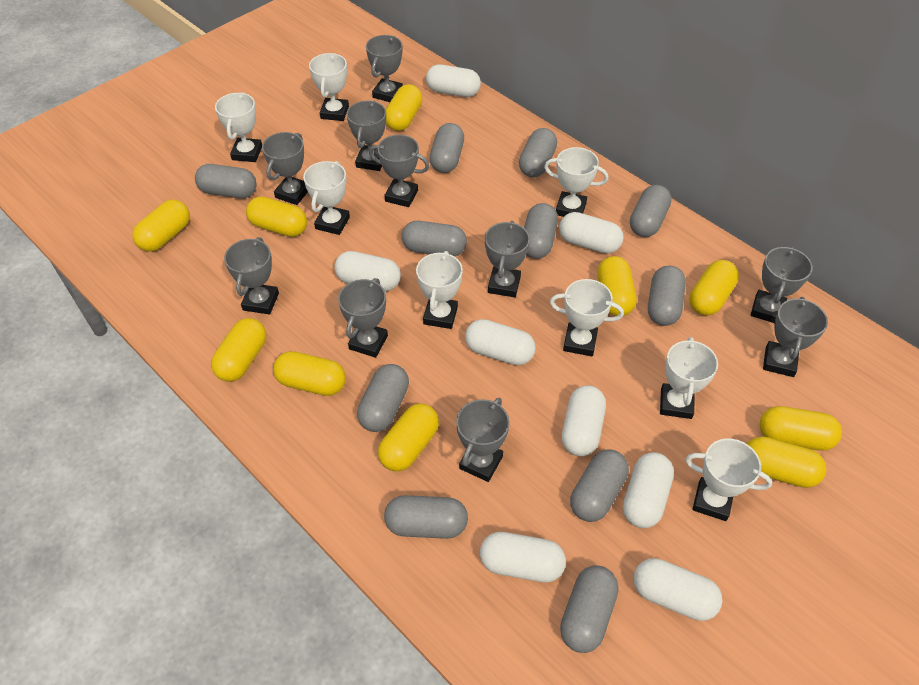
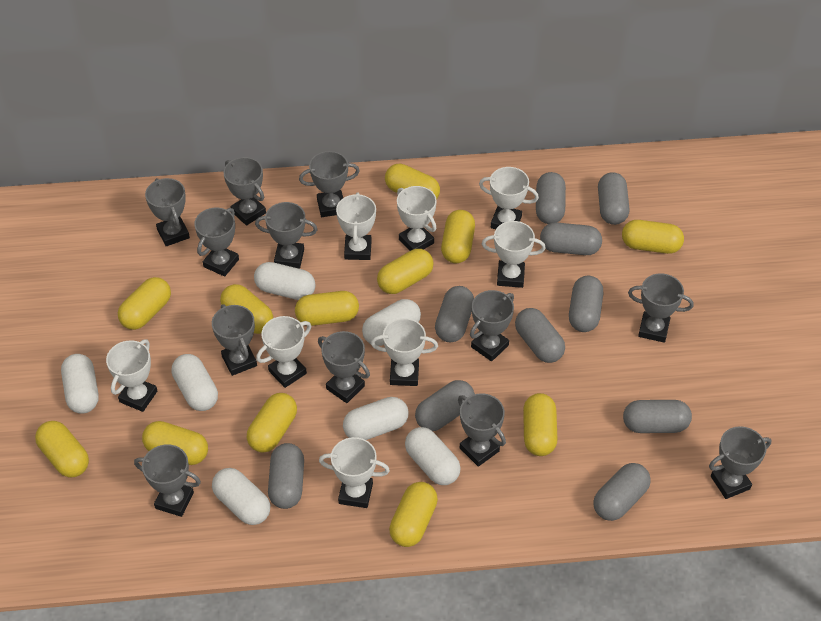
grey capsule: [195,164,257,198] [357,364,409,432] [384,495,468,539] [401,221,467,257] [430,123,464,173] [519,128,557,178] [524,203,558,259] [560,565,619,653] [570,449,629,522] [630,185,672,237] [648,266,686,326] = 11 -> [268,443,304,509] [415,380,475,431] [435,286,474,342] [515,308,565,363] [536,172,566,224] [540,222,602,255] [569,276,603,332] [593,463,651,521] [598,172,629,225] [623,400,692,433] = 10
grey trophy: [224,237,279,315] [262,132,308,205] [338,278,388,358] [346,101,386,171] [366,35,403,102] [369,135,429,207] [456,398,510,482] [485,221,530,297] [750,246,813,323] [763,297,828,377] = 10 -> [134,444,201,517] [145,178,190,246] [194,207,239,277] [212,304,257,376] [223,157,266,226] [255,202,318,269] [299,151,360,217] [318,331,370,403] [458,393,506,467] [470,290,514,361] [628,273,694,343] [709,426,772,499] = 12
white capsule: [335,251,401,291] [426,64,481,97] [465,319,536,365] [480,532,566,582] [559,212,624,254] [562,385,606,456] [623,452,674,528] [633,558,722,621] = 8 -> [61,354,99,414] [171,354,218,411] [212,468,270,525] [254,262,315,300] [343,397,409,440] [362,299,421,346] [405,427,461,485] = 7
yellow capsule: [132,200,190,252] [211,318,266,382] [246,197,307,237] [273,351,346,396] [378,404,439,471] [386,84,422,131] [597,256,636,316] [689,260,739,316] [747,436,827,488] [760,406,842,451] = 10 -> [35,421,89,477] [118,277,171,330] [142,421,208,465] [220,284,273,334] [247,393,297,453] [295,291,359,326] [377,249,434,294] [385,164,440,199] [389,482,438,547] [441,210,475,263] [523,393,558,456] [622,220,684,254] = 12

